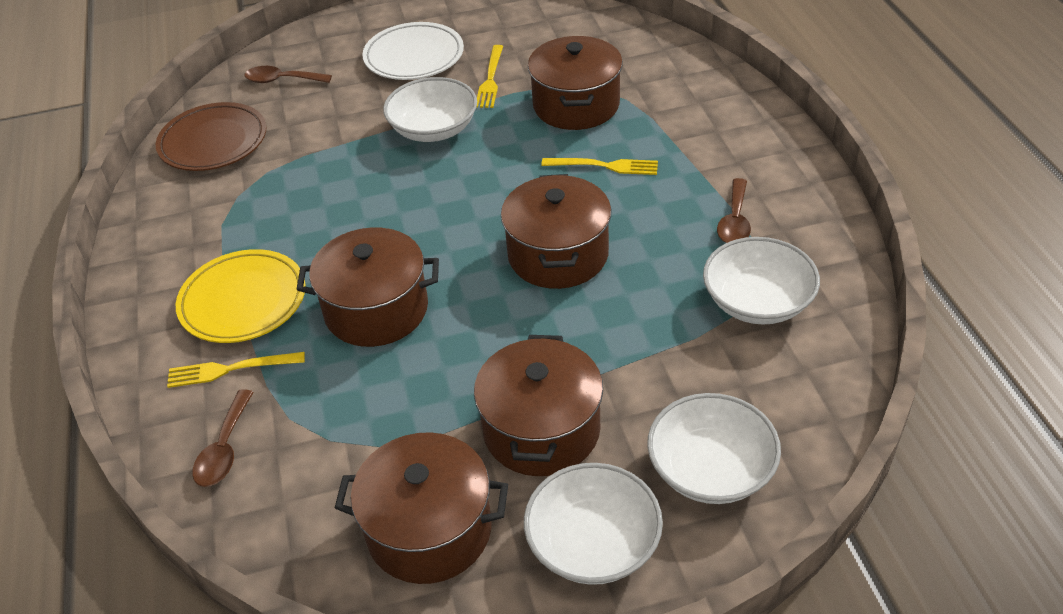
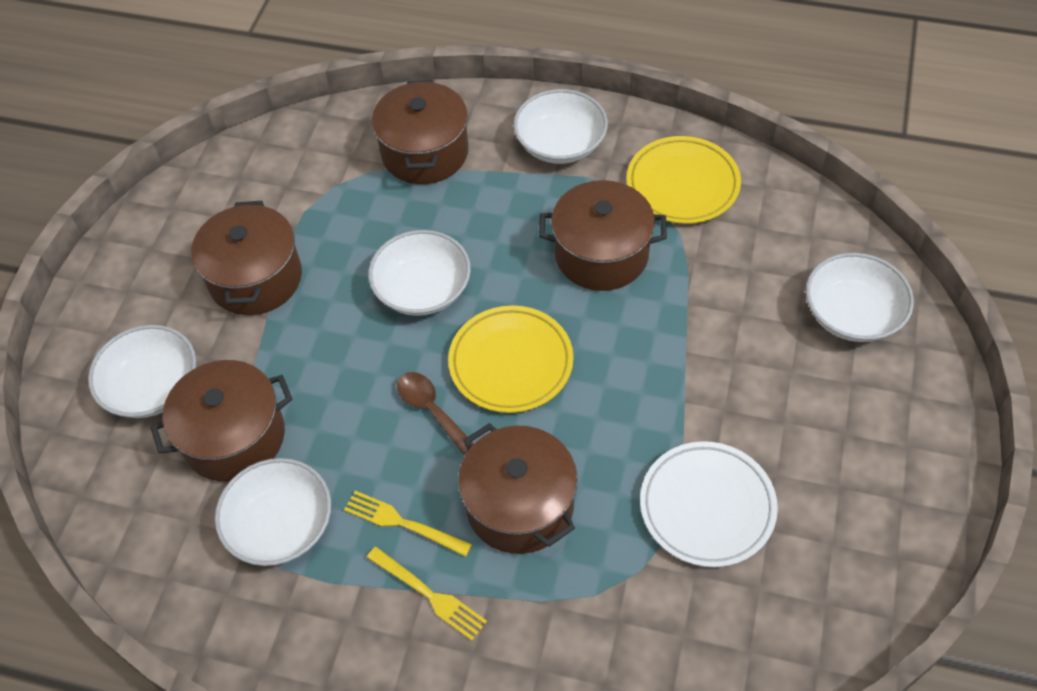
brown plate: [156,102,266,171] = 1 -> none = 0
brown spoon: [193,389,254,487] [245,66,332,83] [717,178,751,243] = 3 -> [397,372,474,454] = 1
white bowl: [383,77,477,142] [524,463,663,585] [647,393,781,504] [703,237,820,325] = 4 -> [88,325,196,418] [215,458,331,566] [368,230,471,316] [513,89,608,164] [806,253,914,342] = 5
yellow fork: [167,352,305,388] [476,45,503,108] [541,158,658,175] = 3 -> [344,491,472,557] [366,547,487,641] = 2
yellow plate: [176,249,306,343] = 1 -> [448,306,573,413] [627,136,741,224] = 2

